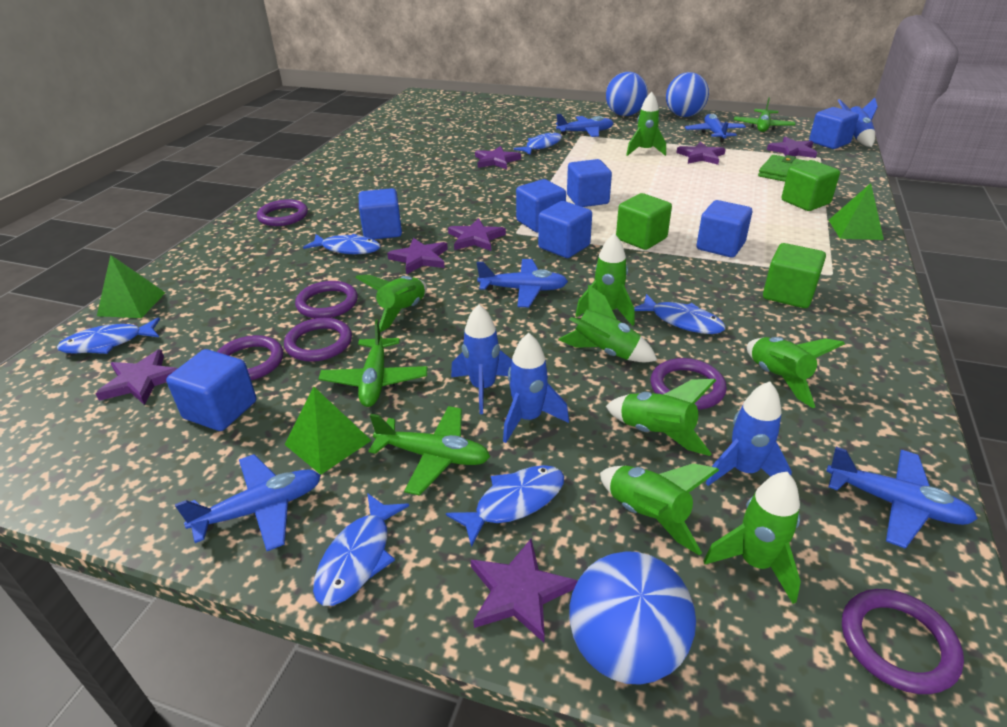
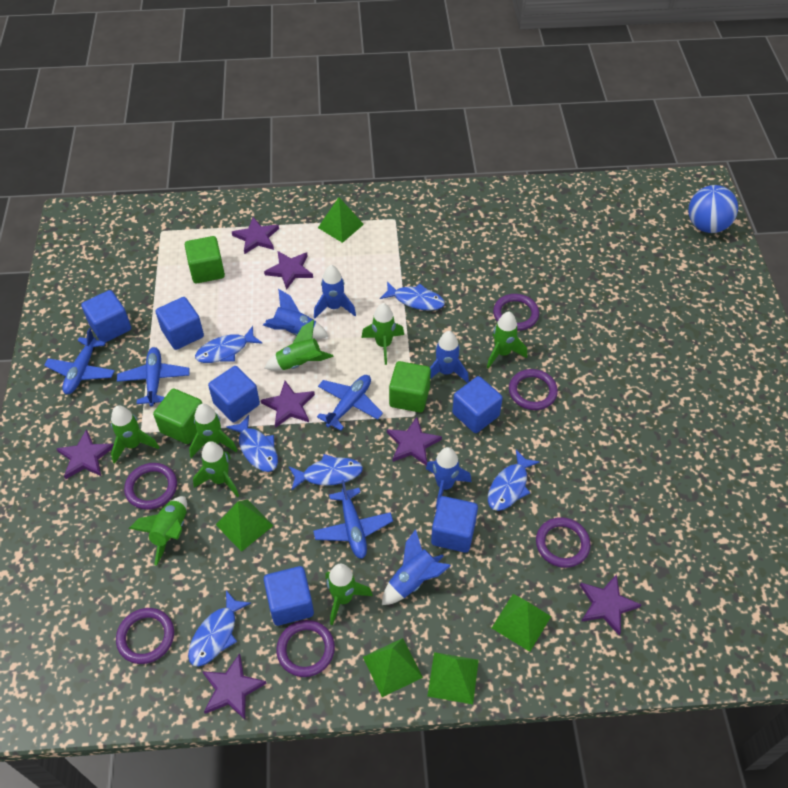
blue ball: [569,551,696,685] [606,72,648,116] [666,72,709,117] = 3 -> [689,185,738,233] = 1
blue cube: [166,349,257,431] [359,188,402,239] [516,179,566,232] [538,201,592,258] [567,159,612,207] [696,200,752,257] [809,107,859,149] = 7 -> [81,290,131,342] [156,297,204,350] [208,366,260,422] [264,566,314,626] [431,496,478,553] [452,376,503,433] = 6
blue plane: [175,454,321,551] [477,259,568,307] [556,114,614,137] [685,114,746,142] [826,447,978,549] = 5 -> [44,328,115,394] [117,347,190,406] [313,480,393,559] [317,375,383,431] = 4
blue rocket: [451,304,512,414] [503,333,569,443] [706,381,792,486] [838,98,878,147] = 4 -> [263,289,329,339] [314,265,356,318] [382,529,451,605] [426,447,471,509] [430,331,469,383] = 5
green plane: [319,319,428,407] [368,406,490,496] [734,97,796,132] = 3 -> none = 0
green pyramid: [97,255,165,318] [285,387,372,475] [829,183,884,240] = 3 -> [216,499,274,552] [318,197,364,243] [363,638,423,697] [427,652,479,704] [492,594,551,652] = 5
green wallet: [758,155,806,182] = 1 -> none = 0

